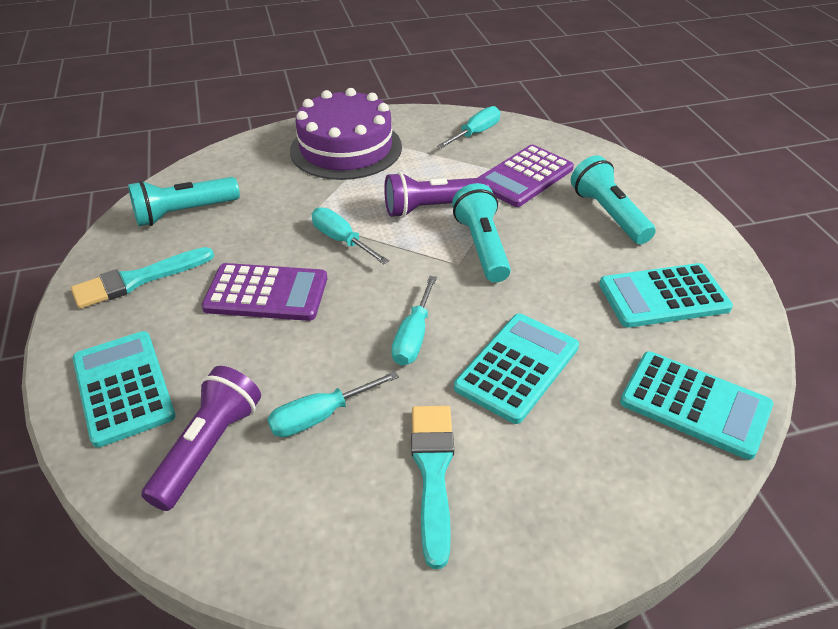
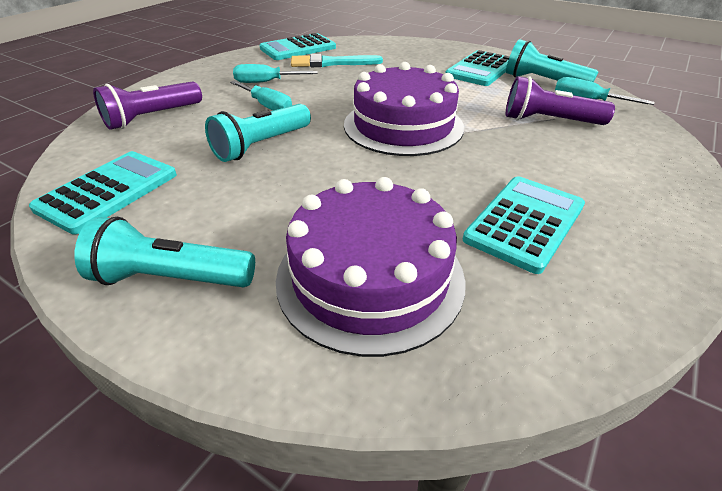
purple cake: [290,88,402,180] = 1 -> [276,177,466,357] [344,62,464,156] = 2
purple calculator: [202,263,327,321] [477,145,574,207] = 2 -> none = 0
turquoise brush: [71,247,214,309] [411,406,454,569] = 2 -> [291,54,383,67] = 1
turquoise screwdriver: [267,371,399,437] [312,207,389,264] [391,276,437,366] [437,106,500,149] = 4 -> [230,80,292,110] [233,64,318,83] [555,77,655,105] = 3

